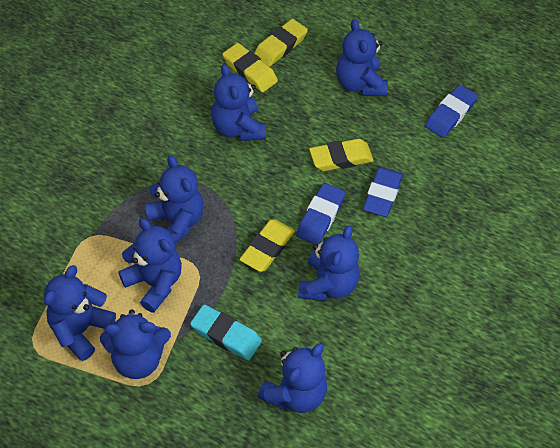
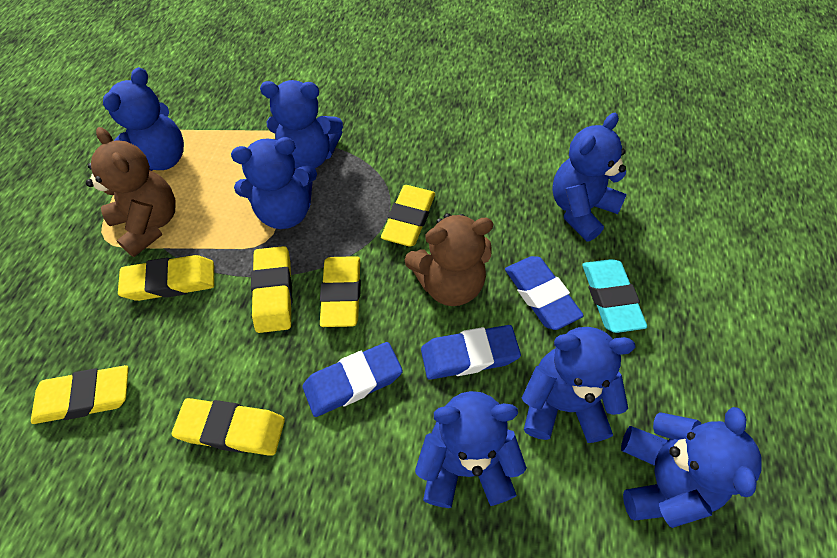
blue teddy bear: [44,265,116,361] [100,309,171,379] [118,218,182,313] [144,156,204,244] [211,64,266,141] [258,343,327,413] [298,225,360,301] [336,19,388,96] = 8 -> [103,67,184,171] [231,137,317,229] [260,80,343,169] [415,391,527,508] [522,327,635,443] [552,113,626,241] [621,407,762,528] = 7
brown teddy bear: none = 0 -> [86,127,176,257] [404,213,493,306] = 2
yellow eraser: [223,43,278,92] [240,219,295,272] [255,19,308,67] [309,139,374,171] = 4 -> [31,365,128,424] [118,255,214,301] [172,398,285,456] [251,246,292,333] [320,256,361,327] [381,185,435,246] = 6

